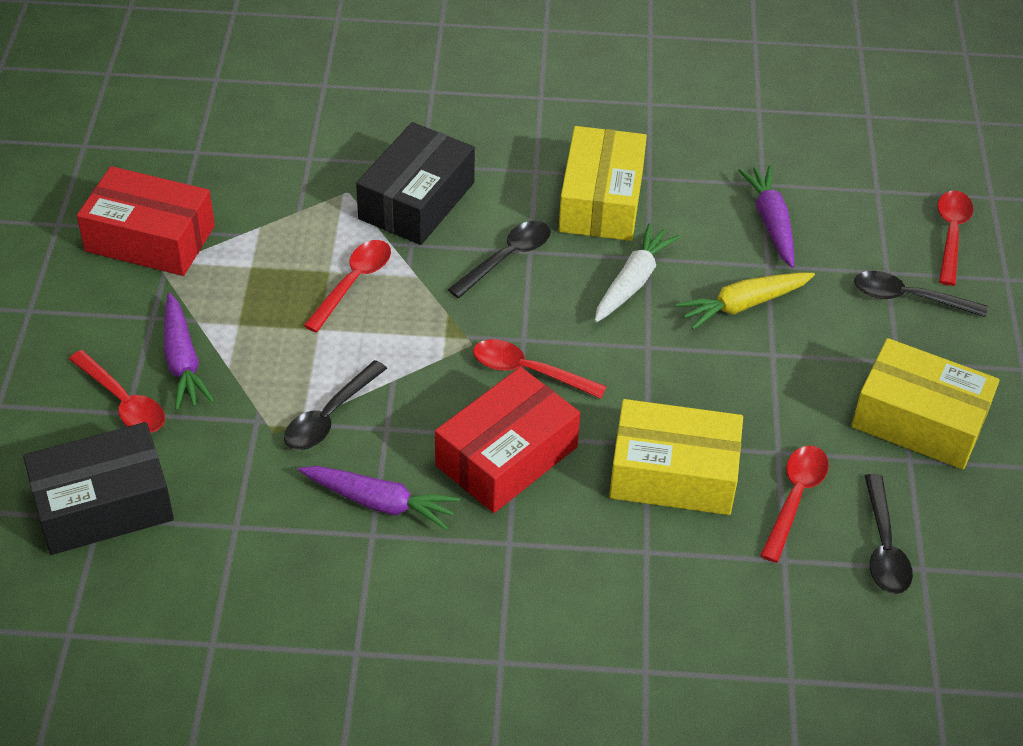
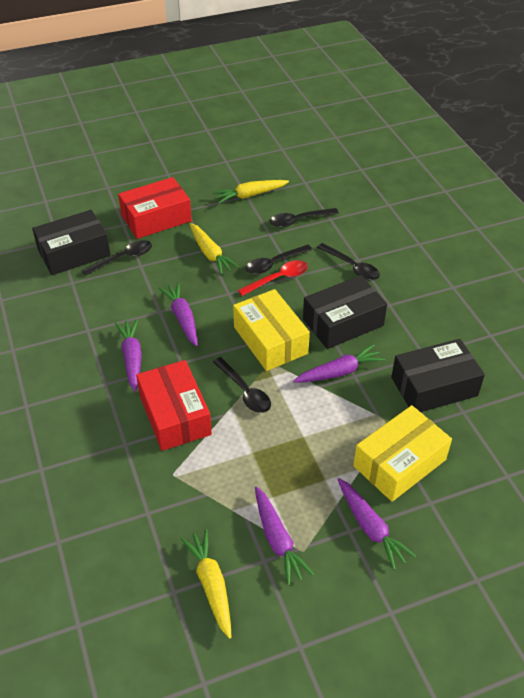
black box: [23,422,174,555] [356,122,475,245] = 2 -> [32,210,111,275] [303,275,387,349] [391,339,485,412] = 3
black spoon: [284,360,387,450] [448,221,551,298] [854,271,987,317] [865,474,913,594] = 4 -> [81,240,152,276] [213,357,271,413] [246,245,313,275] [270,208,339,227] [317,243,380,281] = 5
purple carrot: [164,293,214,410] [298,466,460,530] [738,165,794,268] = 3 -> [115,320,142,392] [159,282,198,346] [255,486,314,586] [293,344,385,383] [337,478,416,570] = 5
red spoon: [69,350,165,433] [303,240,391,332] [473,339,607,399] [760,445,829,563] [938,191,973,286] = 5 -> [238,260,308,296] = 1
white carrot: [595,223,680,323] = 1 -> none = 0
yellow box: [559,126,647,241] [609,399,743,515] [851,338,1000,470] = 3 -> [233,289,310,371] [353,405,452,502] = 2
yellow carrot: [675,273,815,330] = 1 -> [180,529,231,639] [190,223,239,275] [213,180,289,204] = 3

